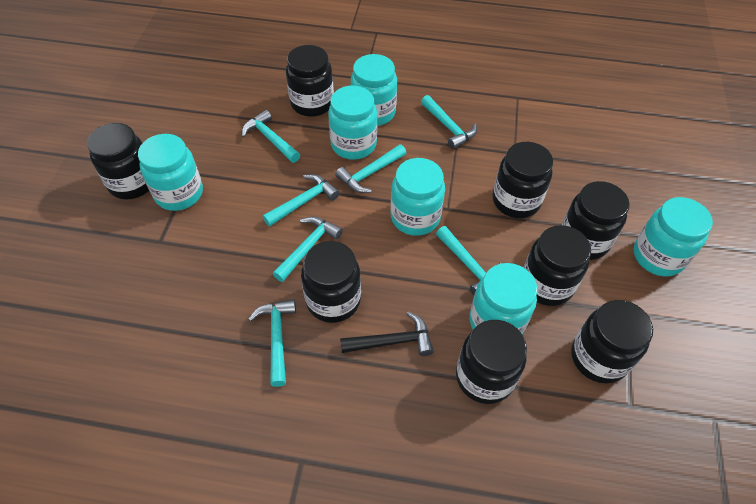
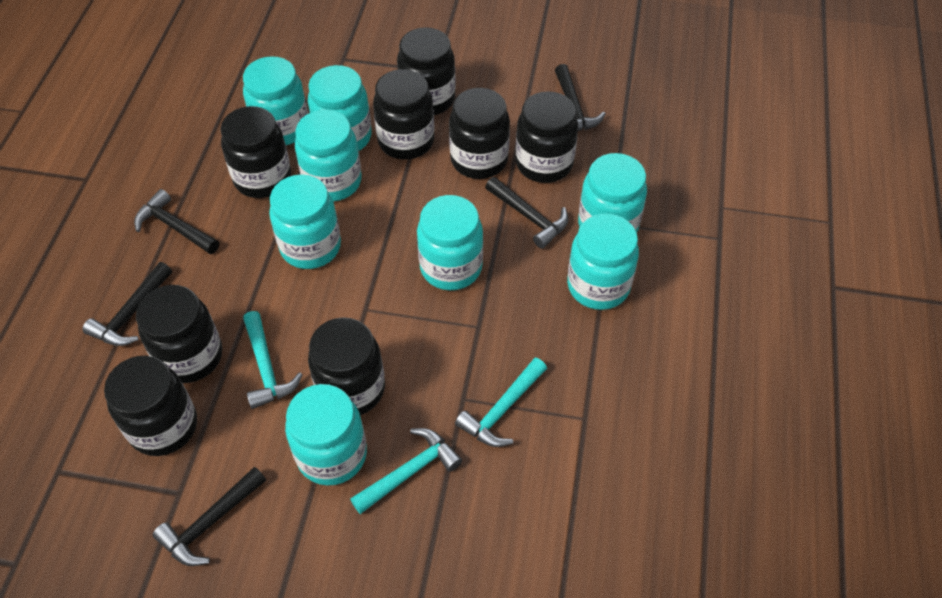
black hammer: [340,312,434,356] = 1 -> [82,262,172,346] [134,189,219,254] [153,467,266,566] [485,177,568,249] [555,64,606,131] = 5
turquoise hammer: [242,110,300,163] [248,299,296,387] [263,174,340,226] [273,216,343,282] [335,144,406,193] [421,95,477,149] [436,226,502,295] = 7 -> [243,311,303,409] [350,428,462,514] [455,358,547,447] = 3
turquoise jar: [138,134,203,211] [328,86,377,160] [351,54,397,126] [390,158,445,236] [469,263,537,335] [634,197,713,276] = 6 -> [243,56,308,145] [269,174,341,269] [285,384,367,486] [295,110,362,201] [308,65,372,151] [417,195,483,290] [567,214,639,310] [578,153,647,233] = 8

